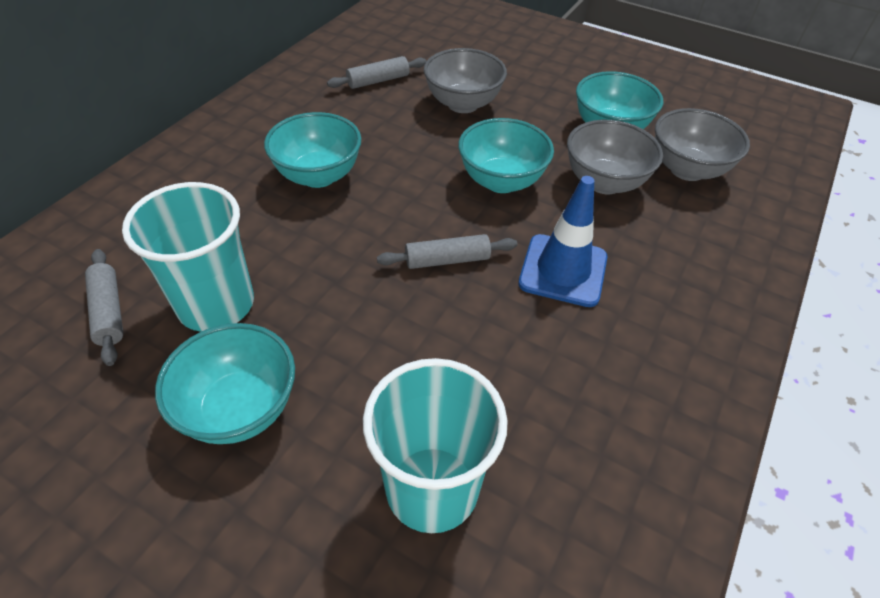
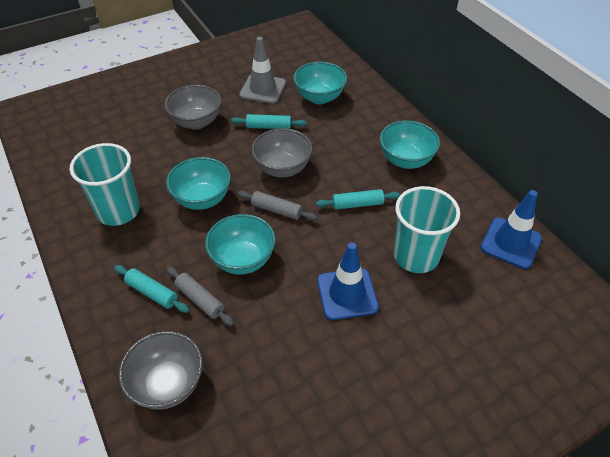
blue traffic cone: [518,176,607,307] = 1 -> [317,242,379,320] [480,190,542,269] = 2
grey rolling pin: [85,249,123,366] [327,56,426,89] [377,234,517,269] = 3 -> [167,267,234,326] [237,191,317,221] = 2
grey traffic cone: none = 0 -> [239,37,286,104] = 1
turquoise rolling pin: none = 0 -> [114,265,189,313] [231,114,307,129] [316,189,400,210] = 3

